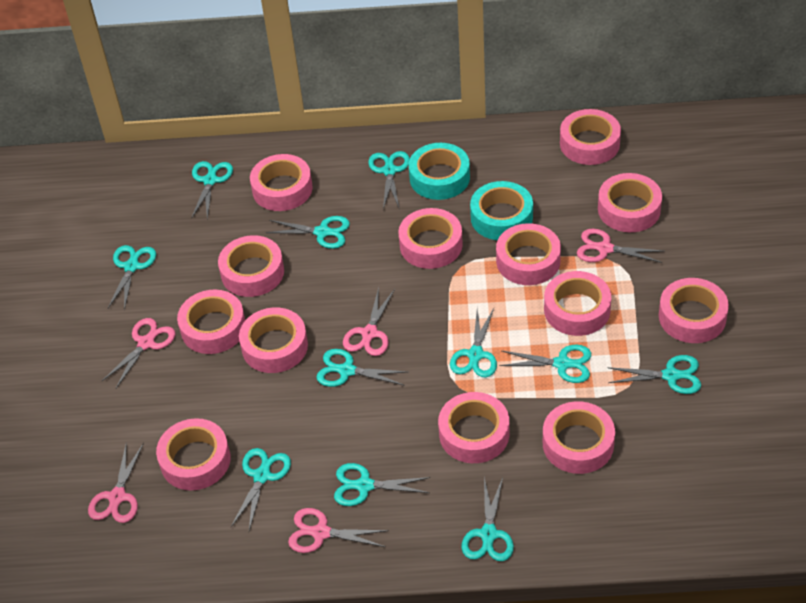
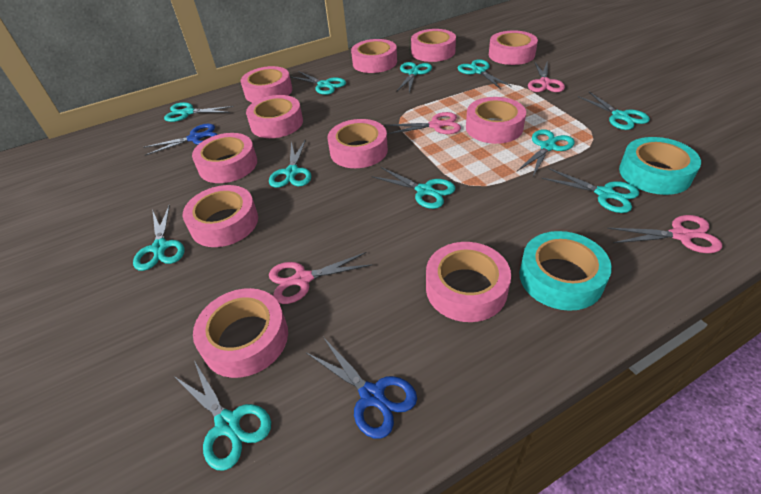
blue scissors: none = 0 -> [143,124,218,156] [307,337,417,439] = 2
pink scissors: [88,442,144,523] [102,318,176,388] [288,508,389,553] [343,287,395,356] [577,229,663,263] = 5 -> [269,252,372,304] [385,112,461,134] [528,61,565,92] [607,215,722,253] = 4
pink tape: [156,418,231,491] [177,289,245,354] [218,235,284,297] [239,307,308,373] [250,154,313,211] [398,208,463,269] [438,392,510,463] [496,223,561,285] [543,401,615,474] [544,271,611,336] [560,109,621,165] [598,173,662,232] [659,278,729,343] = 13 -> [183,185,258,247] [192,133,257,183] [193,288,288,378] [241,66,292,103] [246,95,303,138] [327,119,388,168] [351,39,397,73] [411,29,456,62] [426,242,511,322] [466,97,526,144] [489,30,538,65] = 11

